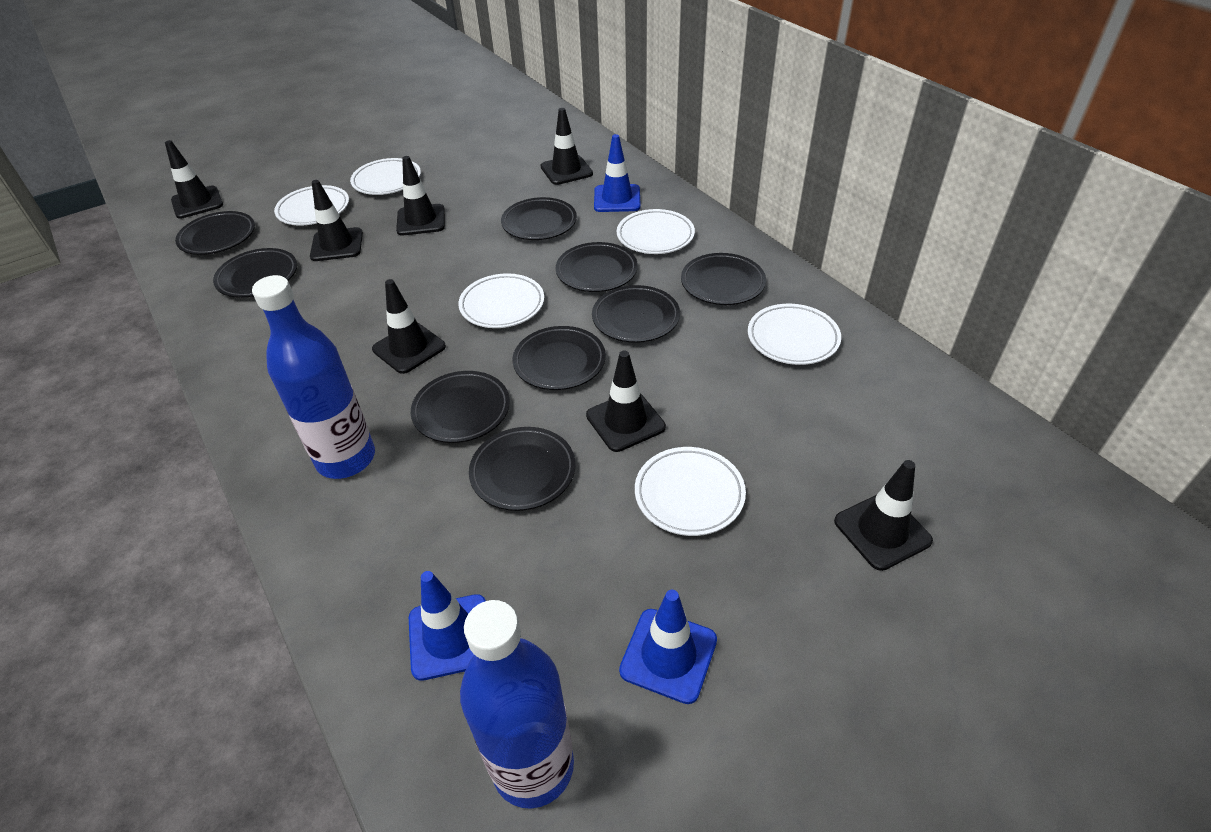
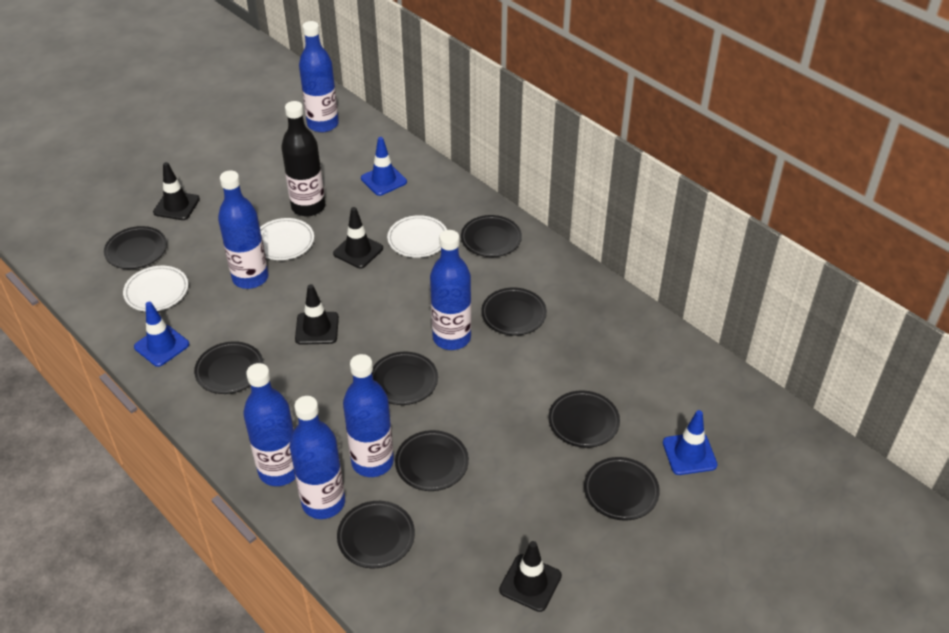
black bottle: none = 0 -> [281,101,325,216] = 1
black traffic cone: [165,140,223,219] [310,180,363,261] [372,279,446,374] [396,156,445,236] [541,108,593,185] [586,351,666,452] [834,460,933,571] = 7 -> [153,162,200,220] [295,284,339,345] [333,207,383,268] [499,541,562,612] = 4
blue bottle: [252,275,375,479] [460,600,574,809] = 2 -> [218,171,268,289] [243,363,296,486] [289,396,345,519] [299,21,339,132] [343,354,394,477] [430,230,471,350] = 6
white plate: [274,185,349,226] [350,158,421,195] [458,273,544,328] [617,209,695,254] [635,447,746,536] [748,304,841,365] = 6 -> [123,266,188,312] [260,218,314,260] [387,215,447,258] = 3

